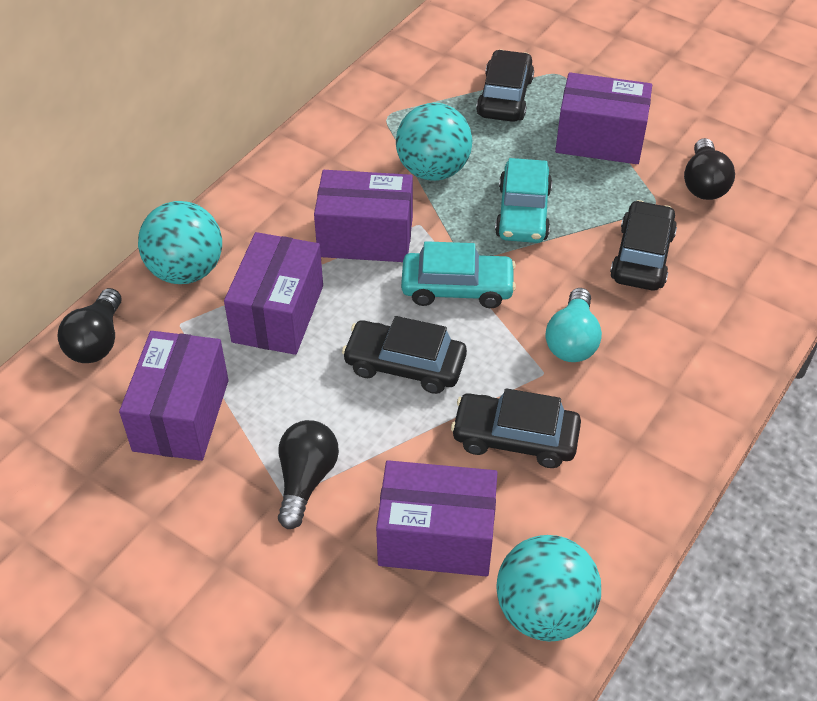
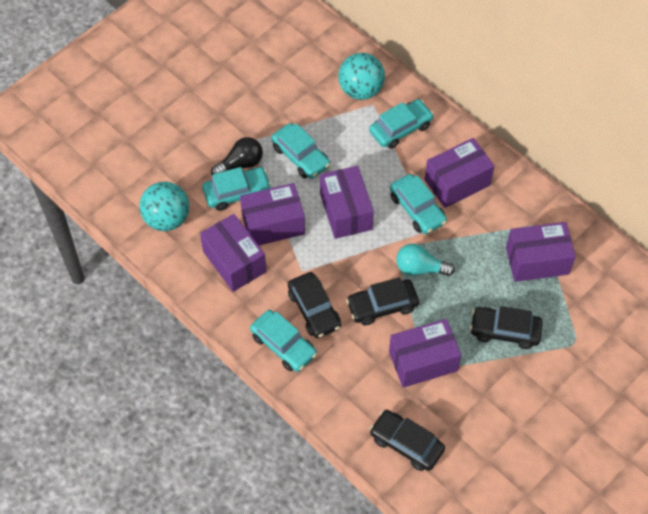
black light bulb: [58,288,122,363] [278,420,339,529] [684,138,735,200] = 3 -> [211,137,263,176] = 1
purple box: [119,331,229,461] [224,232,323,355] [314,170,413,262] [376,460,498,577] [555,72,652,164] = 5 -> [200,214,266,292] [240,183,305,245] [320,166,374,239] [389,319,462,388] [425,138,495,208] [506,222,576,282] = 6
turquoise ball: [138,201,222,284] [396,103,472,181] [496,535,601,641] = 3 -> [139,182,189,231] [338,53,385,100] = 2
turquoise car: [401,241,516,308] [495,158,552,243] = 2 -> [202,167,272,211] [250,310,317,372] [271,123,330,179] [369,99,434,149] [390,174,447,234] = 5

